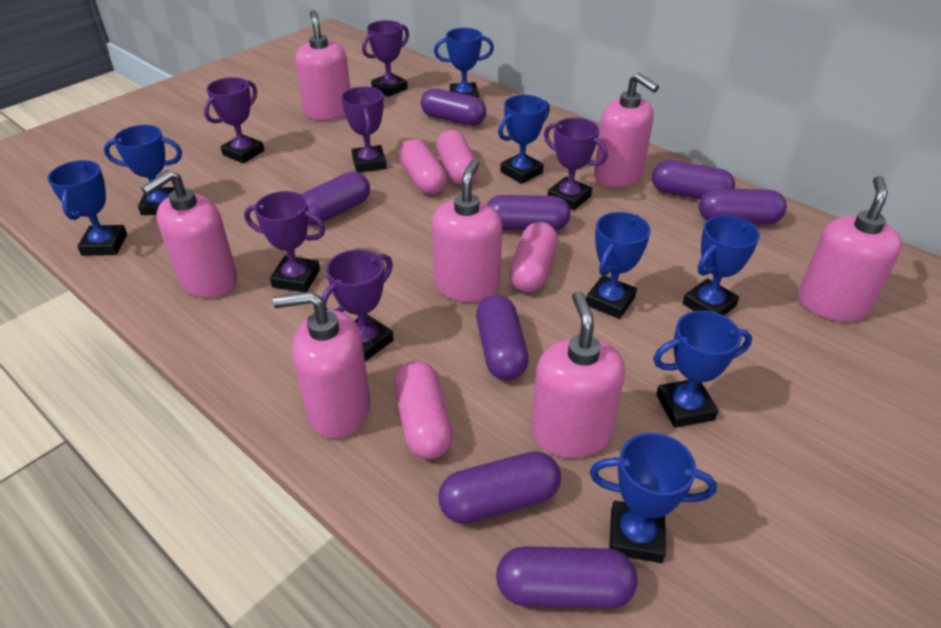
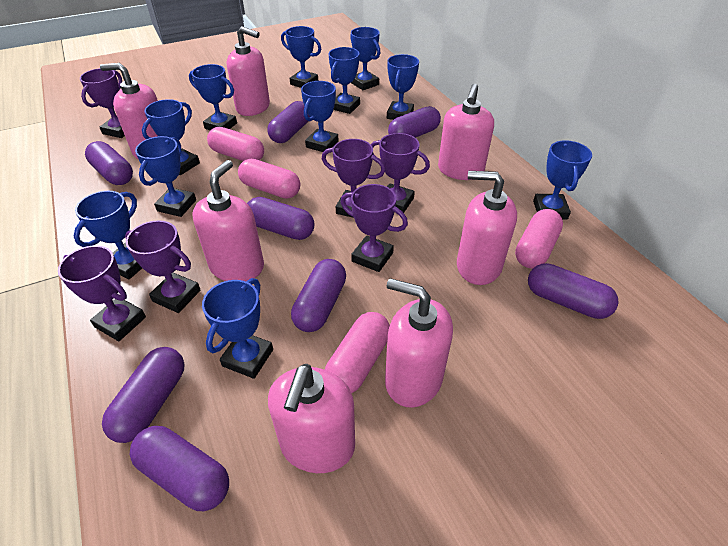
blue trophy: [48,160,127,256] [104,125,182,215] [434,28,494,98] [498,95,550,184] [586,212,651,319] [590,433,717,563] [653,310,752,428] [683,215,760,316] = 8 -> [74,191,142,279] [135,136,196,217] [142,99,200,175] [189,64,237,130] [202,278,273,379] [281,26,321,88] [301,81,339,152] [328,47,360,114] [350,27,380,90] [387,54,419,120] [533,140,592,219] = 11

